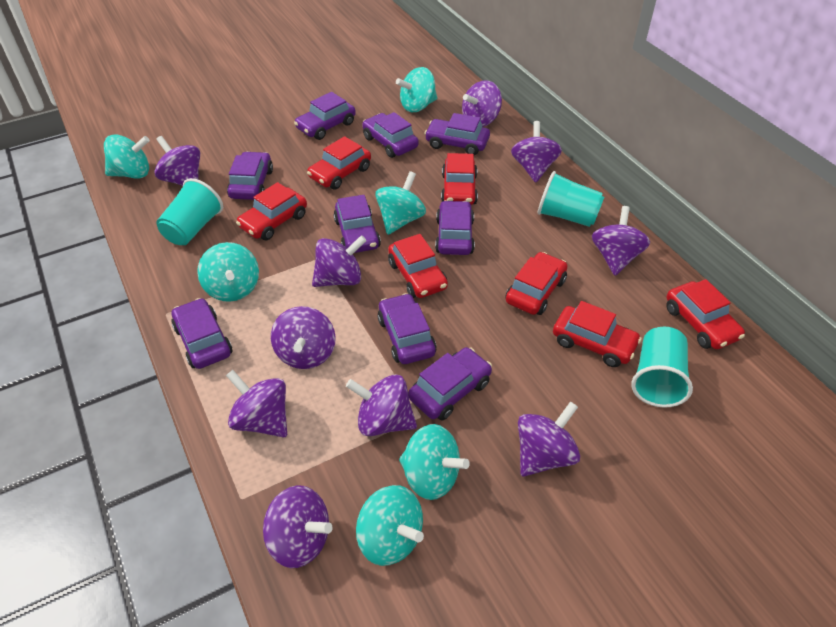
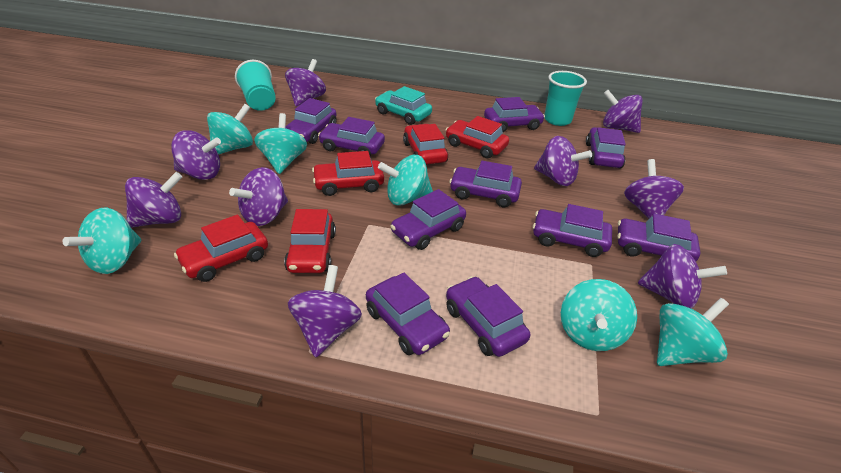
purple car: [171,298,232,369] [227,151,273,200] [294,92,356,140] [333,195,381,253] [362,112,419,158] [378,293,437,364] [408,347,492,421] [424,113,490,155] [435,200,475,255] = 9 -> [285,98,337,144] [318,117,385,156] [366,273,450,355] [390,189,466,250] [446,276,530,357] [449,161,522,207] [484,97,545,132] [533,204,612,257] [586,127,626,168] [617,213,700,261] = 10
purple spinning top: [155,136,200,186] [226,370,287,438] [263,485,333,568] [271,306,336,369] [312,235,367,287] [346,375,417,436] [462,80,502,127] [511,121,562,182] [518,401,580,477] [592,206,650,276] = 10 -> [125,172,182,228] [171,130,221,180] [229,167,288,226] [285,59,326,106] [288,265,362,358] [534,136,592,186] [603,90,643,133] [624,159,684,219] [638,244,727,309] = 9
red car: [236,182,307,240] [307,136,371,190] [388,234,448,298] [441,153,478,205] [505,252,568,315] [553,301,642,367] [666,279,745,349] = 7 -> [174,215,268,282] [284,209,336,273] [312,151,384,196] [403,124,448,165] [446,116,509,158] = 5
turquoise car: none = 0 -> [375,86,432,125] = 1
turquoise cup: [156,178,223,245] [538,171,604,227] [631,327,693,408] = 3 -> [235,60,276,111] [544,71,587,126] = 2

